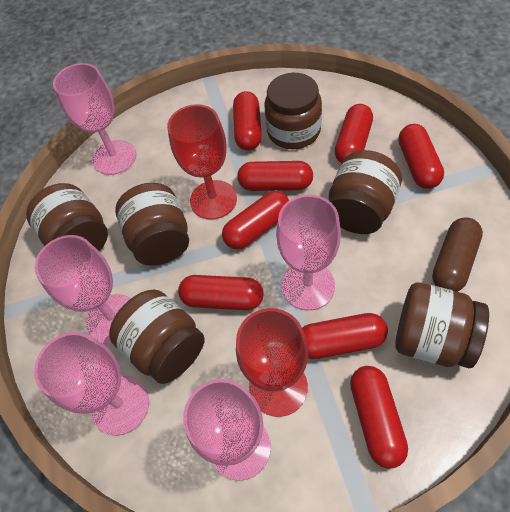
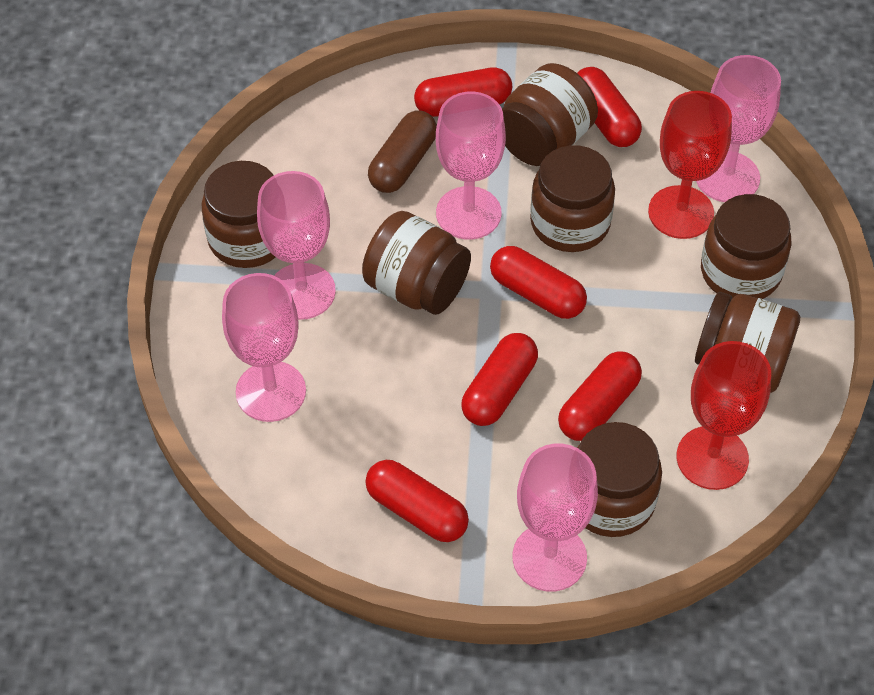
brown jar: [26,183,108,251] [109,290,205,384] [115,183,189,266] [264,73,322,149] [329,150,402,234] [395,283,489,368] = 6 -> [202,161,276,268] [362,211,471,315] [502,63,598,166] [530,145,615,252] [577,422,662,537] [695,292,800,393] [701,194,791,299] = 7
red capsule: [178,275,264,310] [222,191,289,250] [233,91,262,151] [237,161,313,191] [302,313,388,359] [335,104,373,163] [350,366,408,469] [398,124,444,189] = 8 -> [365,460,469,542] [414,68,512,117] [461,333,538,426] [490,246,587,319] [558,351,642,441] [577,67,642,147] = 6

